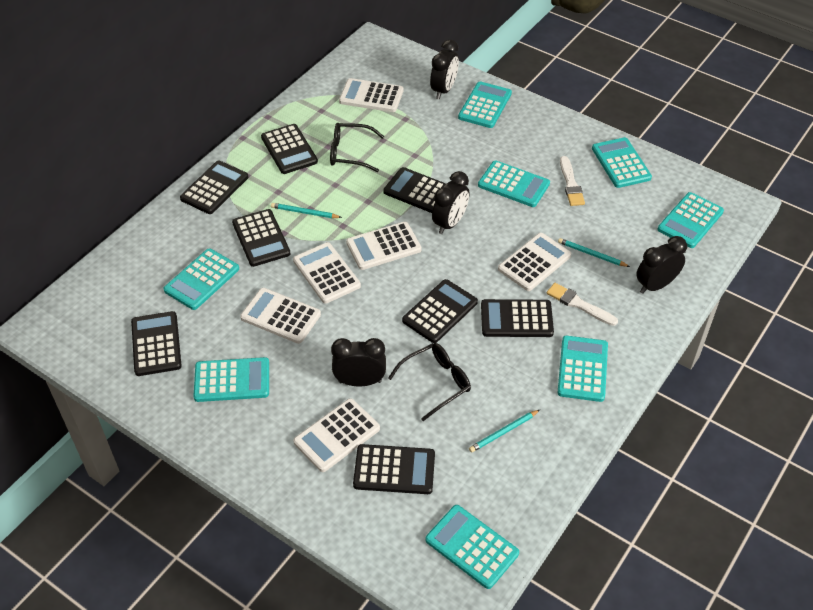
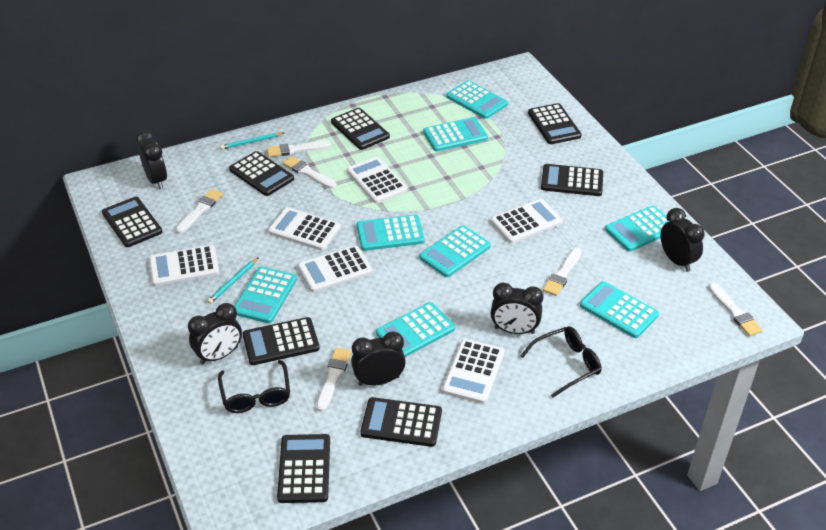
black clock: [331,338,386,387] [430,40,459,99] [432,171,469,234] [636,236,687,294] = 4 -> [136,129,167,189] [188,303,242,364] [351,331,406,386] [491,282,543,334] [660,208,705,272] = 5
turquoise pencil: [271,203,342,218] [469,410,540,453] [558,238,630,267] = 3 -> [207,257,259,304] [220,133,284,150] = 2
white brush: [547,283,618,326] [560,156,585,206] = 2 -> [176,189,223,234] [267,141,331,157] [283,156,337,189] [317,348,351,412] [543,248,582,296] [709,283,763,336] = 6

